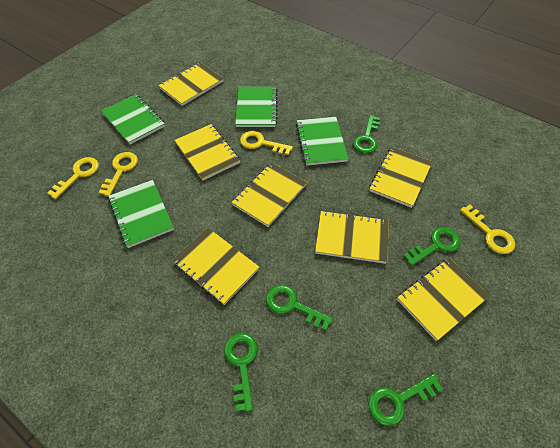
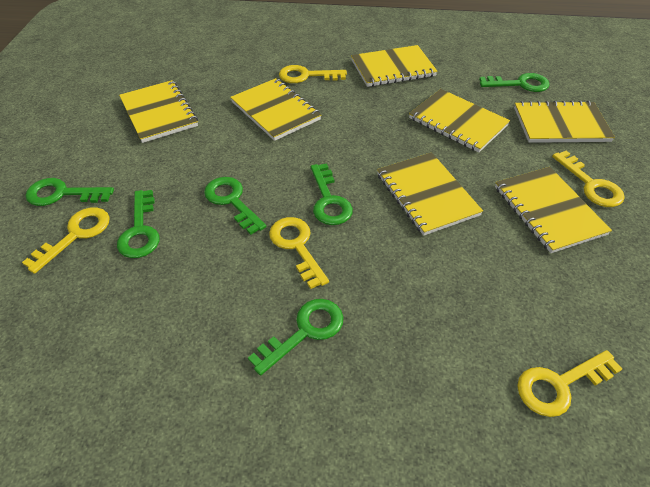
green key: [224,333,258,412] [266,285,333,331] [353,115,380,153] [368,374,443,426] [403,227,460,266] = 5 -> [26,178,114,206] [117,190,160,258] [204,177,266,235] [248,299,343,376] [311,163,353,225] [479,73,550,92] = 6
green notebook: [102,94,165,145] [108,180,174,248] [235,87,278,127] [296,117,349,166] = 4 -> none = 0
yellow key: [47,157,99,199] [99,152,138,197] [240,131,293,155] [460,205,515,254] = 4 -> [22,207,110,274] [269,217,329,289] [279,65,347,83] [517,350,622,417] [552,151,625,207] = 5

